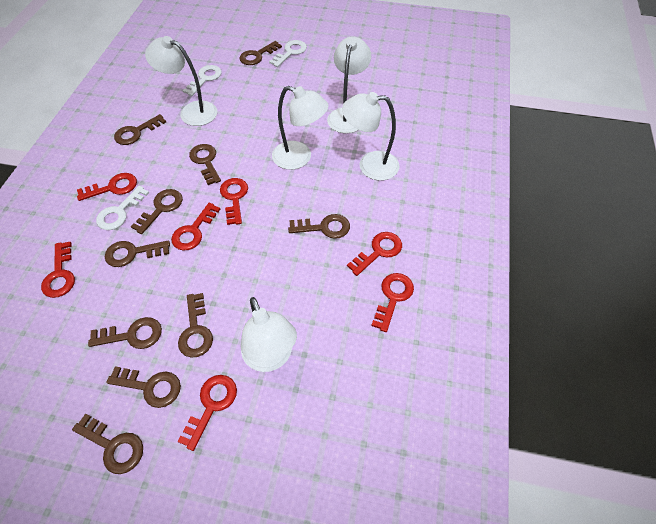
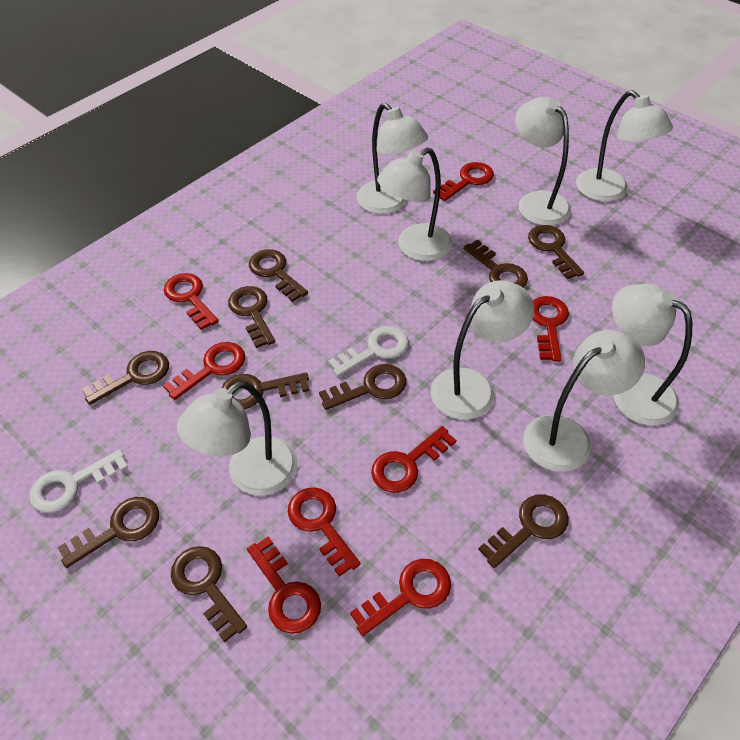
red key: [41,242,75,298] [77,173,137,201] [171,203,220,251] [177,375,237,451] [220,178,248,225] [347,232,402,276] [371,273,414,332] = 7 -> [163,342,245,400] [164,273,219,330] [247,536,321,634] [288,487,361,577] [350,559,451,636] [371,426,456,493] [433,162,494,201] [533,296,569,362] = 8
white key: [96,186,149,230] [183,65,222,96] [269,40,307,67] = 3 -> [29,449,128,513] [328,326,409,377] = 2
white lamp: [145,36,217,126] [241,297,297,372] [272,86,329,170] [327,36,371,134] [342,92,400,181] = 5 -> [177,381,297,496] [357,103,428,214] [377,148,452,261] [431,280,534,420] [515,97,571,226] [523,330,645,472] [576,90,673,202] [612,284,692,426] = 8

